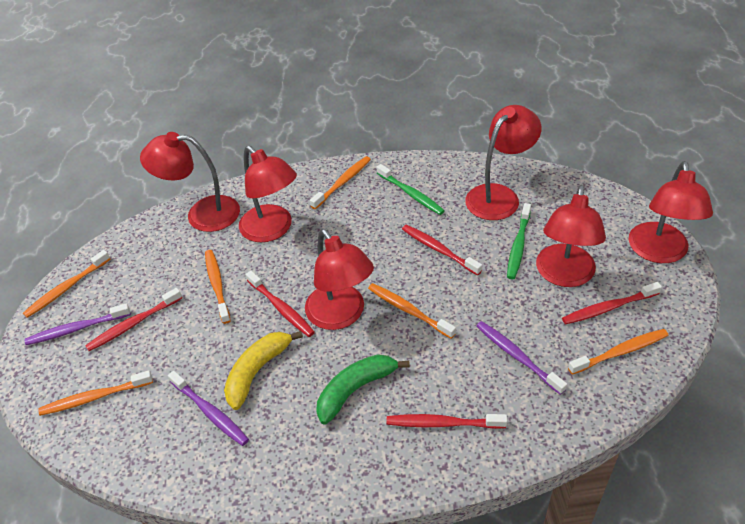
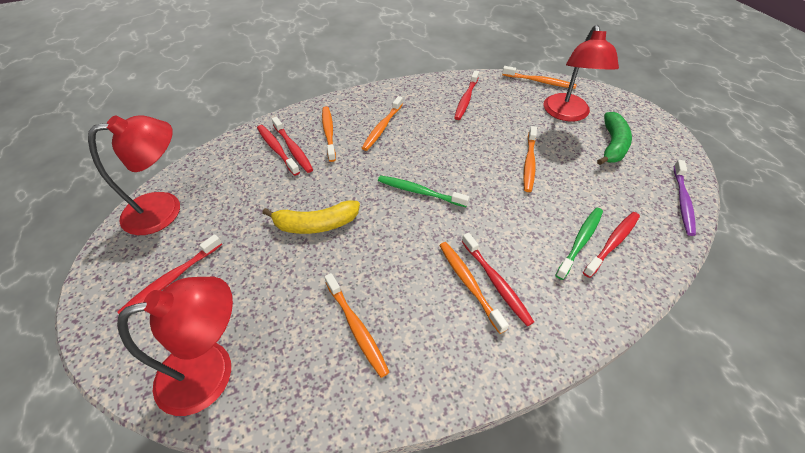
purple toothbrush: [25,303,131,345] [168,371,249,446] [476,321,567,395] = 3 -> [674,160,696,236] = 1
red lamp: [140,132,240,232] [239,146,297,242] [305,229,374,330] [465,105,542,220] [536,185,606,287] [628,161,713,263] = 6 -> [88,115,180,235] [117,277,233,416] [544,25,619,122] = 3
red toothbrush: [85,288,182,351] [246,271,315,337] [386,414,507,429] [402,225,482,275] [562,282,662,325] = 5 -> [117,234,222,314] [257,125,300,176] [272,117,313,173] [454,70,479,120] [462,233,534,326] [583,212,640,278] = 6

